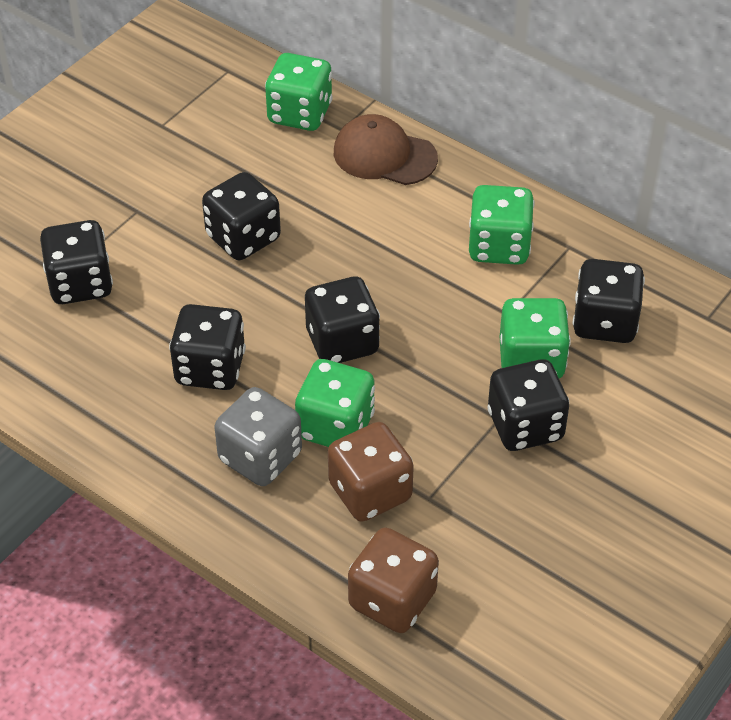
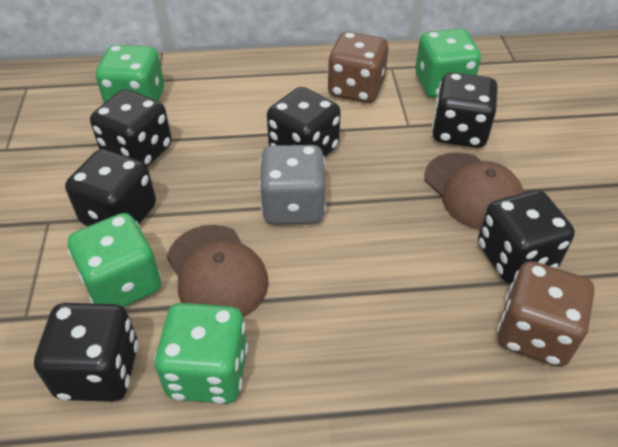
brown cap: [334,114,438,185] = 1 -> [167,225,269,317] [424,152,524,230] = 2

